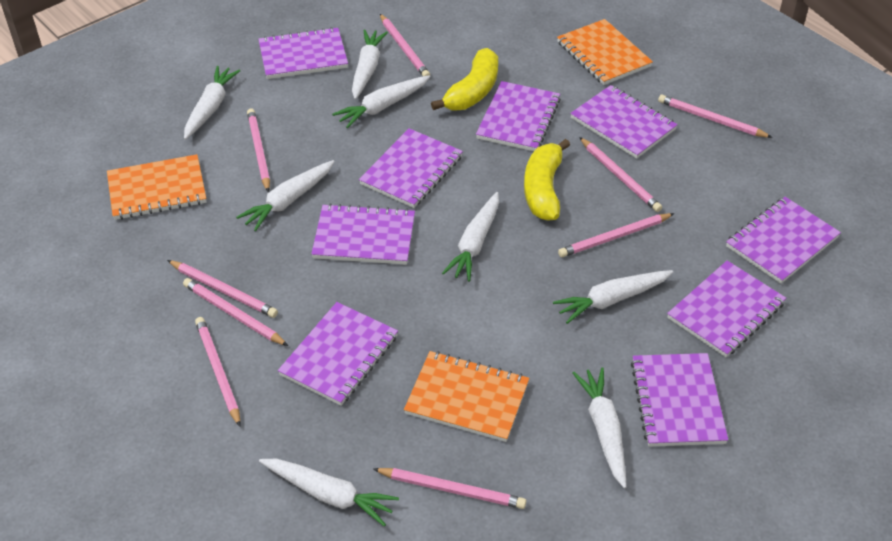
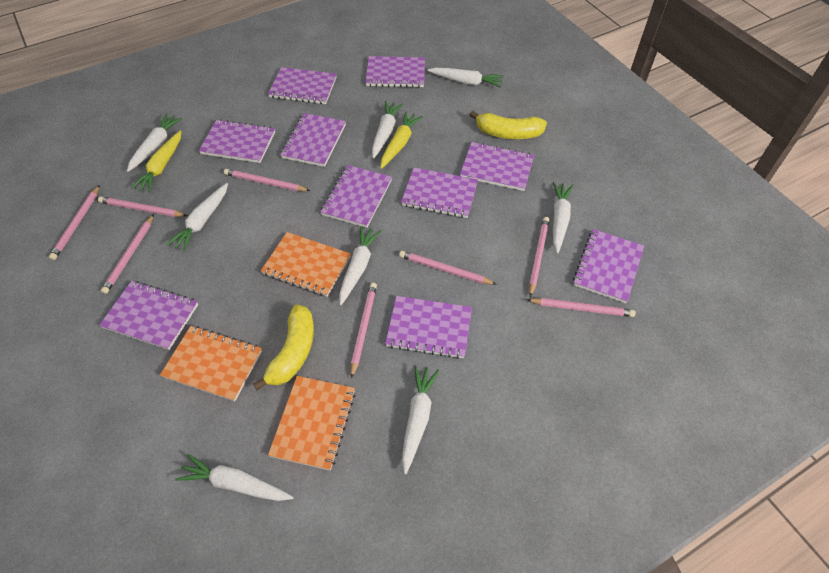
pink pencil: [167,260,278,318] [183,278,288,346] [195,317,241,427] [247,109,270,192] [373,468,526,509] [380,14,430,76] [558,213,674,257] [579,137,662,212] [658,95,773,138] = 9 -> [49,185,100,260] [98,197,187,217] [101,214,154,294] [224,169,310,191] [351,283,377,378] [399,251,497,285] [527,298,636,317] [529,217,549,297] = 8
purple notebook: [258,27,348,79] [278,302,398,406] [311,203,415,265] [359,128,463,208] [476,81,561,151] [570,85,678,159] [631,353,728,446] [667,261,786,357] [726,197,841,284] = 9 -> [99,281,198,350] [199,119,275,163] [268,67,337,104] [280,113,346,167] [321,165,392,228] [365,56,425,87] [385,296,472,359] [401,168,478,218] [460,142,534,191] [573,229,644,303] = 10
yellow carrot: none = 0 -> [131,131,181,192] [380,112,423,169] = 2

